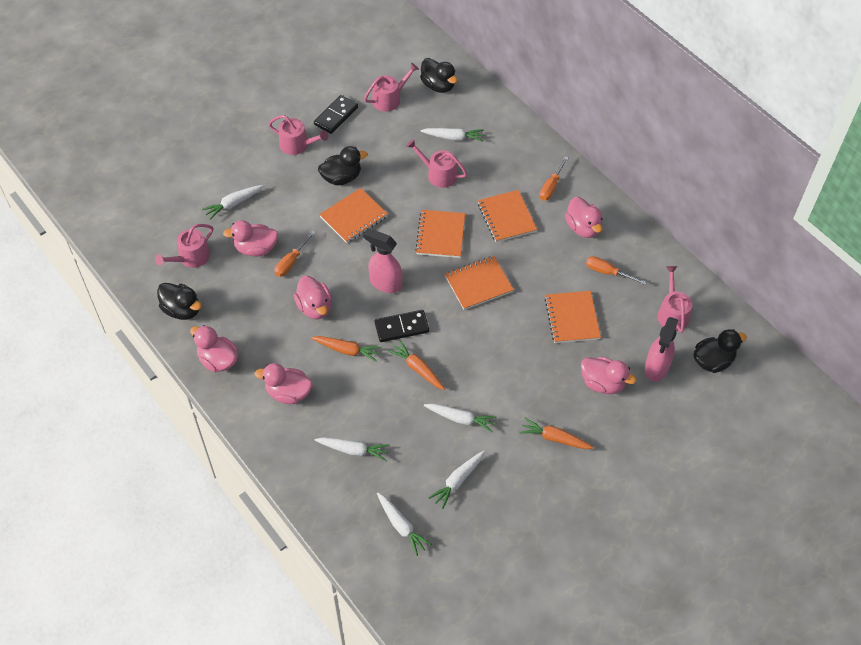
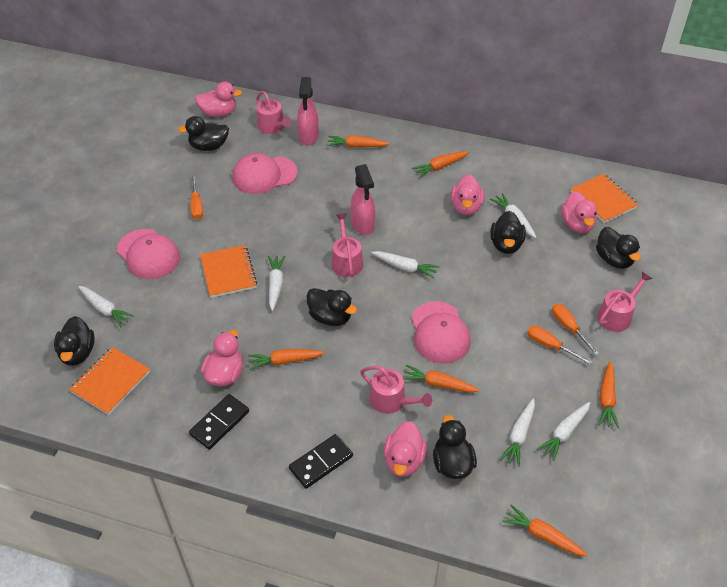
black duck: [157,283,202,320] [318,146,368,185] [420,58,458,93] [694,329,747,373] = 4 -> [54,316,95,366] [178,116,229,151] [306,288,357,326] [433,415,477,479] [490,211,526,254] [596,227,641,269] = 6
orange carrot: [311,336,381,362] [388,340,445,390] [520,418,594,449] = 3 -> [248,349,324,370] [327,135,390,148] [403,365,479,392] [412,151,469,178] [502,505,587,556] [599,361,619,428] = 6
orange notebook: [319,188,388,243] [415,210,465,258] [445,256,514,310] [478,190,537,242] [545,291,601,343] = 5 -> [69,347,150,415] [200,245,257,298] [571,173,639,223] = 3
pink cap: none = 0 -> [117,229,180,279] [232,153,298,194] [411,301,471,363] = 3
pink duck: [190,325,238,372] [223,220,279,257] [255,363,312,404] [294,276,332,319] [565,197,603,238] [581,357,636,394] = 6 -> [195,82,242,117] [201,330,243,386] [384,421,427,477] [451,174,484,215] [561,191,597,233] = 5
pink watering can: [155,224,213,268] [269,115,328,155] [364,63,419,111] [406,139,467,188] [657,266,692,333] = 5 -> [256,91,292,134] [332,213,363,277] [360,366,432,414] [597,272,652,332] = 4

